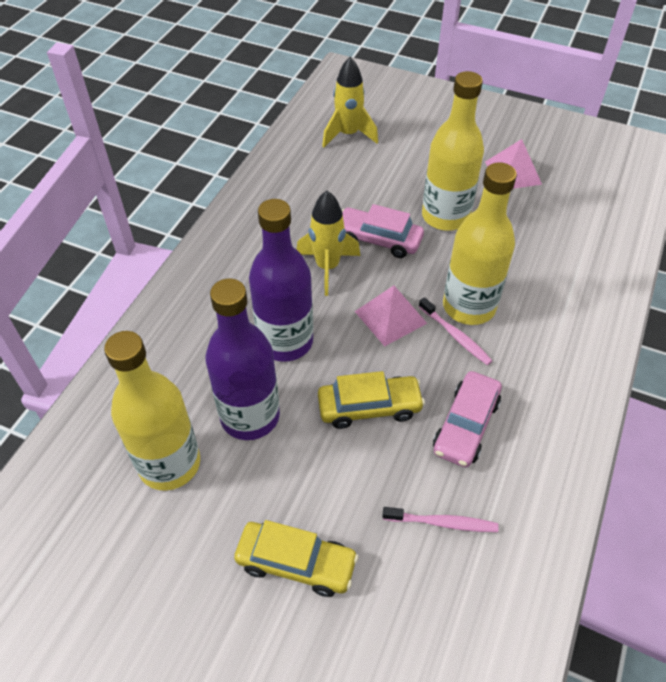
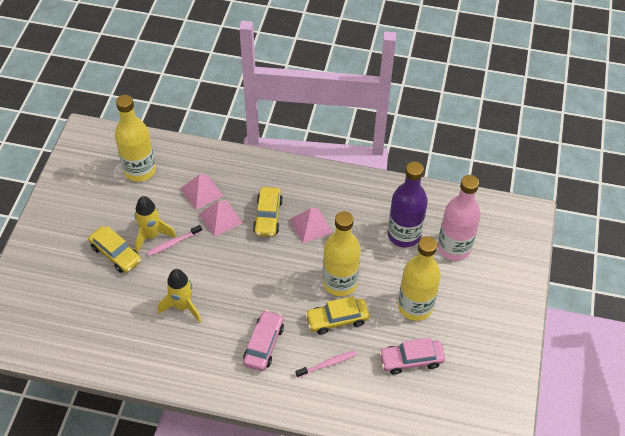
pink bottle: none = 0 -> [438,175,481,260] = 1
pink pyramid: [354,285,427,346] [485,139,542,189] = 2 -> [181,174,223,210] [199,201,243,237] [289,208,332,243] = 3
purple bottle: [205,279,280,440] [249,199,313,362] = 2 -> [388,161,428,247] = 1
yellow car: [234,520,359,597] [318,371,425,429] = 2 -> [88,226,141,273] [253,187,283,237] [305,296,370,335] = 3

